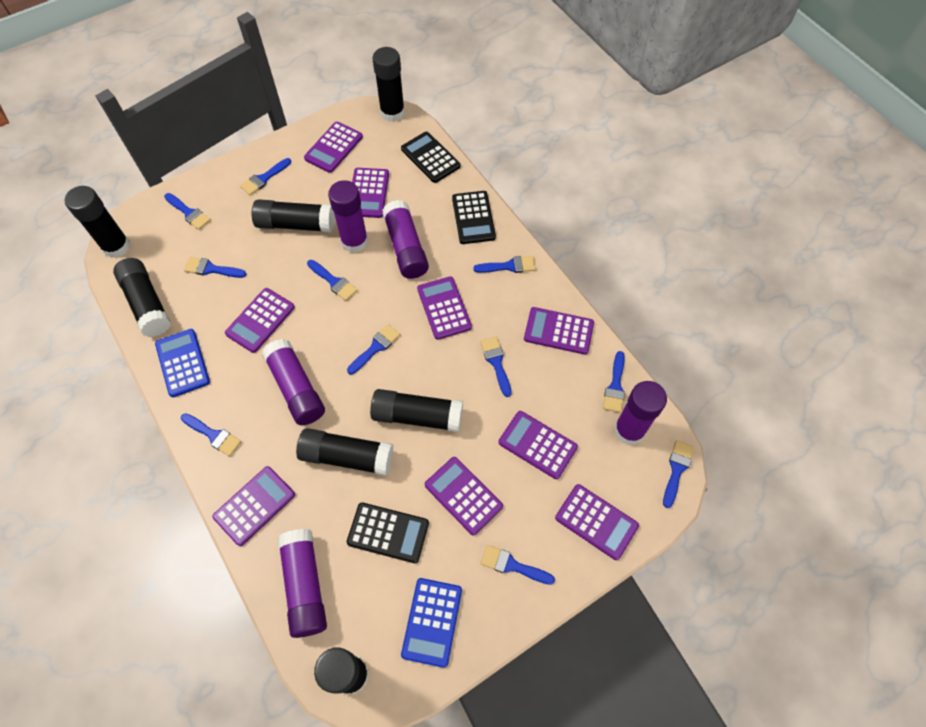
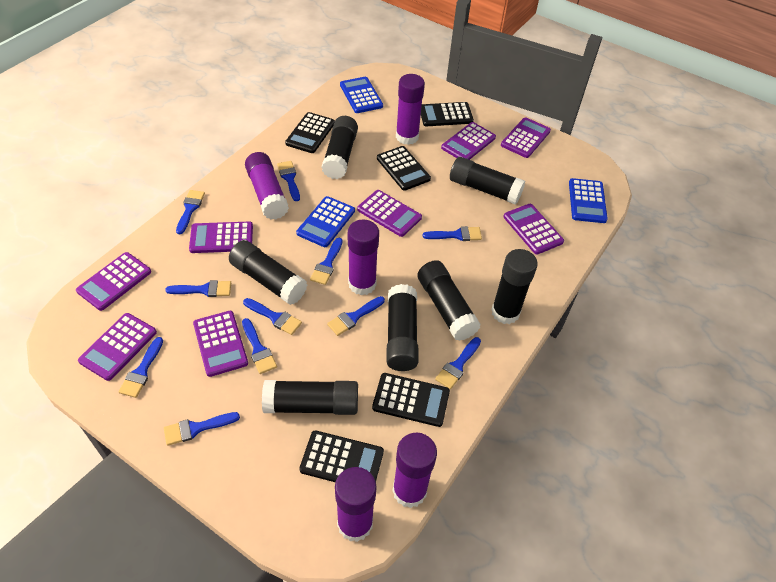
black calculator: [347,503,429,563] [401,132,460,183] [452,191,496,244] = 3 -> [285,112,335,153] [299,430,384,482] [372,373,450,427] [377,146,431,191] [421,102,474,126] = 5
blue calculator: [155,329,210,397] [401,578,462,668] = 2 -> [296,196,355,247] [340,77,383,113] [569,178,608,223] = 3
purple calculator: [212,466,295,546] [225,288,295,353] [304,122,363,173] [352,168,389,218] [417,276,472,340] [425,457,503,535] [499,411,578,479] [524,307,594,355] [555,484,639,560] = 9 -> [76,252,151,311] [78,313,157,381] [189,222,253,253] [193,311,248,377] [357,190,422,237] [441,122,496,160] [501,117,551,158] [503,204,564,254] = 8

